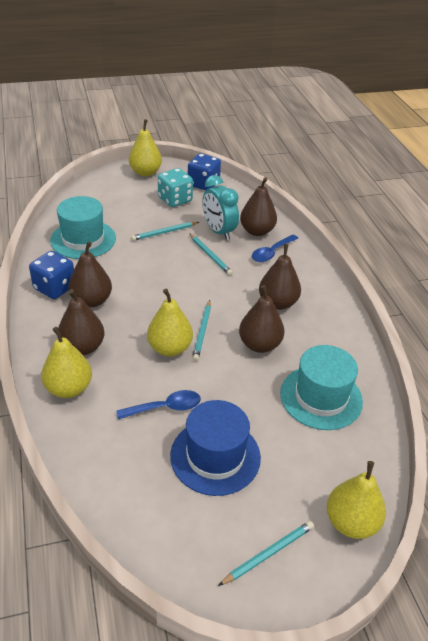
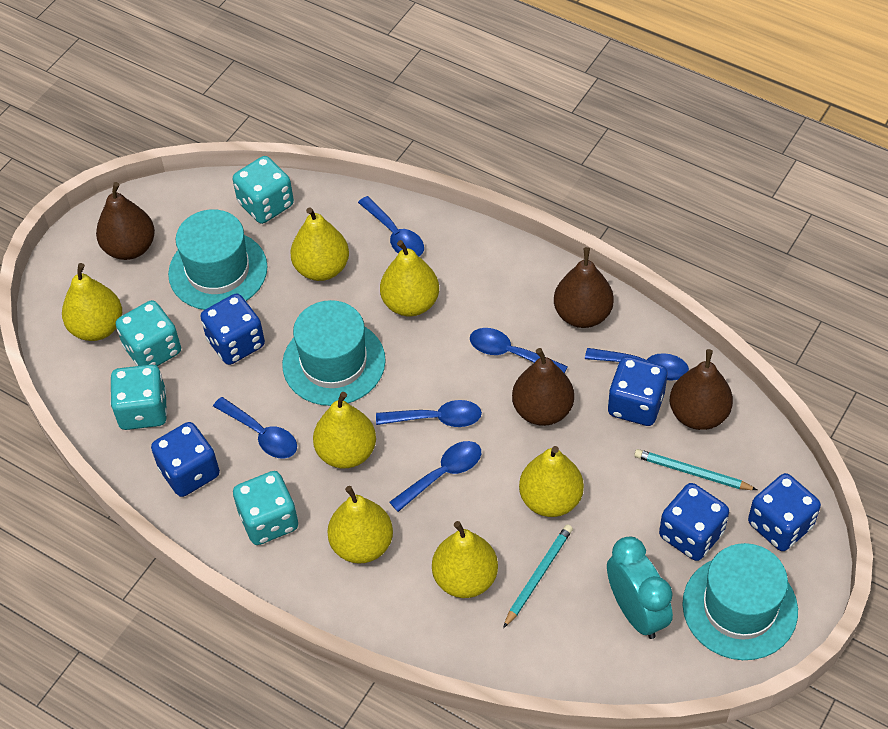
blue dice: [29,251,74,299] [188,153,221,191] = 2 -> [151,422,220,497] [200,293,265,365] [608,356,668,426] [659,483,729,561] [748,473,821,551] = 5
blue hat: [170,400,261,496] = 1 -> none = 0
blue spoon: [116,390,201,419] [252,235,298,262] = 2 -> [213,397,297,459] [358,196,424,256] [376,400,482,427] [390,441,481,512] [470,328,568,373] [585,348,689,381] = 6
brown pear: [58,289,105,355] [68,241,112,307] [239,285,285,353] [240,177,277,236] [259,244,301,310] = 5 -> [96,182,155,260] [512,348,574,426] [554,247,614,328] [670,349,733,430] = 4
turquoise dice: [158,168,193,207] = 1 -> [110,364,167,430] [116,300,181,366] [233,156,294,224] [233,471,298,545] = 4
turquoise hat: [50,196,116,259] [280,345,363,430] = 2 -> [168,209,268,310] [282,300,386,406] [682,543,798,660] = 3
turquoise pencil: [131,222,199,241] [189,233,233,275] [193,300,211,361] [218,521,314,586] = 4 -> [503,524,573,628] [634,449,757,490] = 2
yellow pear: [41,327,92,398] [129,119,162,176] [147,289,193,356] [327,461,386,539] = 4 -> [62,263,122,341] [290,207,349,281] [313,392,376,468] [327,486,393,564] [380,240,439,317] [432,521,498,598] [519,446,584,517] = 7

